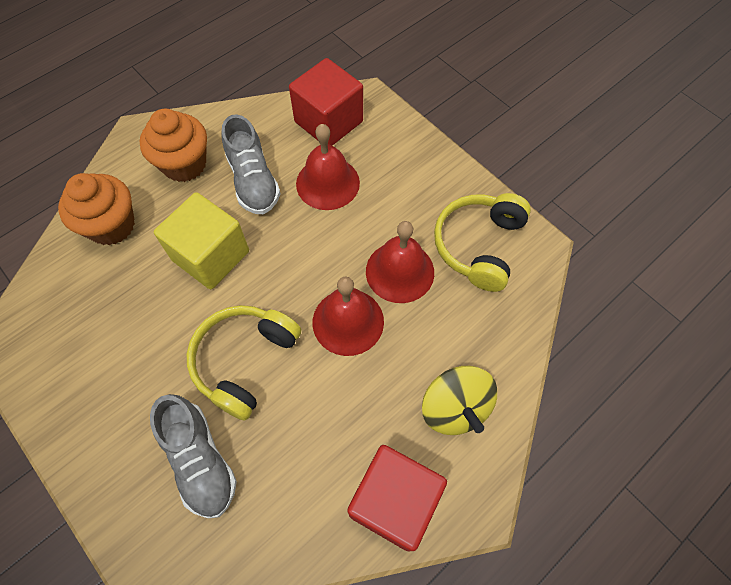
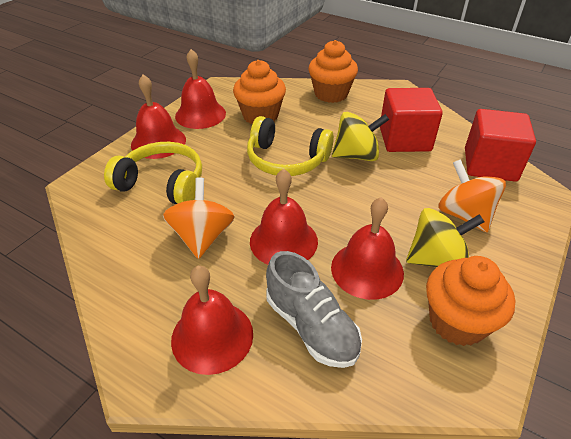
grey shoe: [150,394,237,518] [222,114,281,214] = 2 -> [266,251,362,368] = 1
orange cupcake: [58,173,135,245] [139,109,207,182] = 2 -> [233,60,286,124] [308,40,358,103] [426,256,516,346] = 3
orange spinning top: none = 0 -> [163,177,235,259] [438,159,506,232] = 2
red bell: [296,124,360,210] [313,277,384,356] [366,221,434,303] = 3 -> [131,74,186,159] [171,265,253,375] [175,49,226,129] [250,169,318,265] [331,197,404,300] = 5
yellow cube: [154,192,249,289] = 1 -> none = 0
yellow spinning top: [422,366,497,435] = 1 -> [332,112,389,161] [406,208,485,267] = 2

